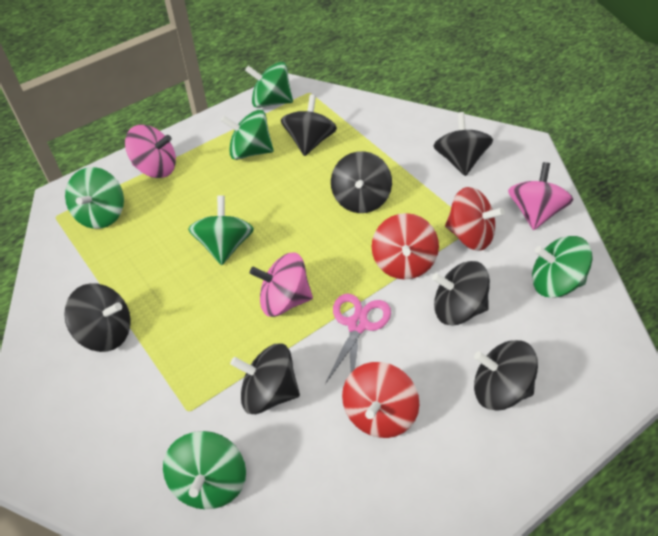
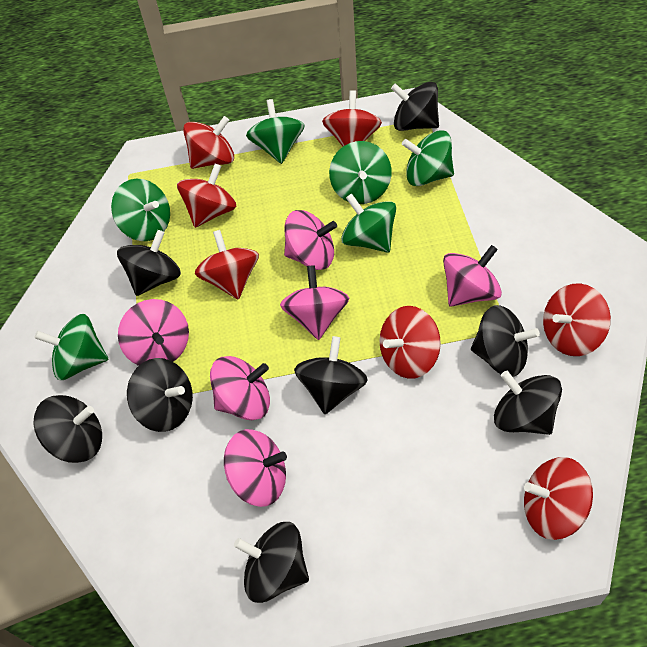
black spinning top: [64,283,131,352] [230,343,300,414] [281,95,337,156] [331,151,392,213] [432,261,490,325] [433,112,493,176] [474,340,538,411] = 7 -> [33,395,102,463] [117,230,181,296] [127,358,193,432] [234,522,309,603] [294,336,368,414] [391,82,439,131] [471,305,540,377] [494,371,562,435] = 8
pink scissors: [325,294,391,384] = 1 -> none = 0
pink spinning top: [125,125,176,178] [250,252,313,317] [508,162,574,230] = 3 -> [118,299,189,366] [210,356,270,420] [224,429,287,507] [280,265,349,340] [284,210,337,270] [443,245,502,307] = 6
red spinning top: [342,362,419,438] [372,213,439,280] [445,187,505,251] = 3 -> [177,164,236,228] [183,116,234,169] [195,230,259,299] [322,90,382,147] [380,306,441,379] [524,457,593,540] [543,284,611,356] = 7

